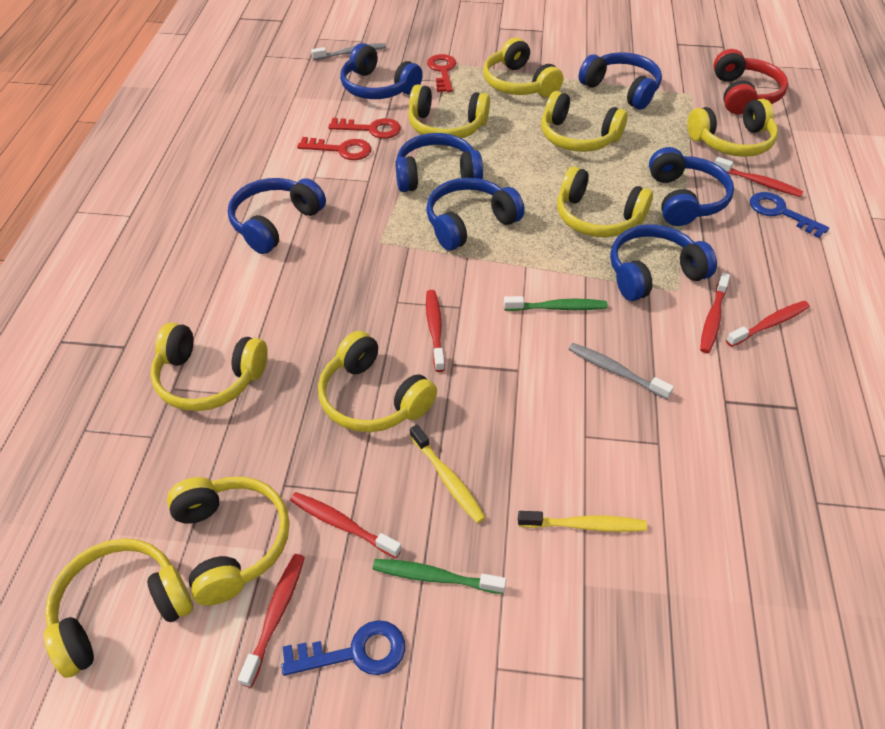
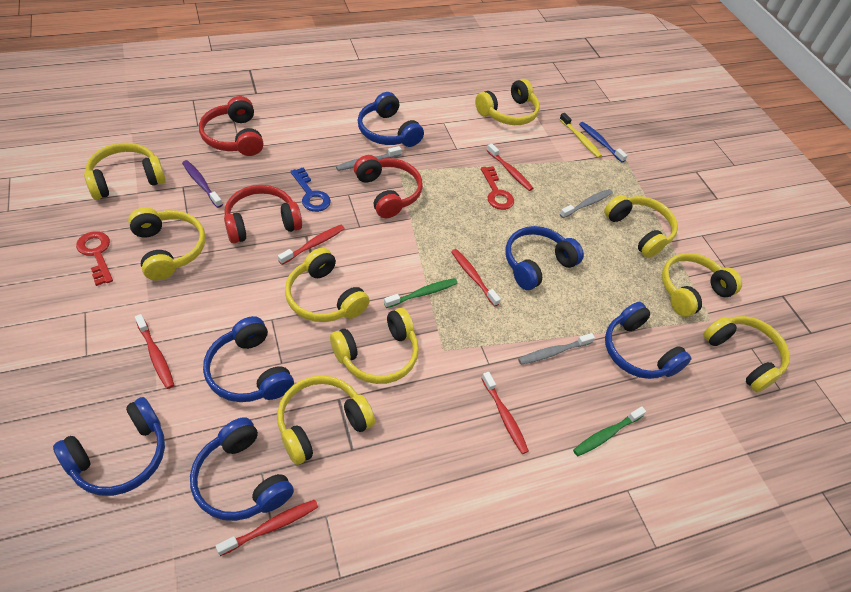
blue headphones: [228,178,326,254] [340,43,423,99] [396,133,483,192] [426,178,525,250] [579,52,662,110] [610,225,717,301] [649,147,734,226] = 7 -> [53,397,165,496] [190,417,294,521] [203,316,294,402] [358,92,424,147] [505,226,584,290] [605,302,692,379] = 6
blue key: [281,620,405,676] [750,192,829,238] = 2 -> [290,168,331,212] = 1
blue toothbrush: none = 0 -> [579,122,628,163] = 1
grey toothbrush: [311,43,386,60] [569,343,674,399] = 2 -> [336,146,402,171] [518,333,595,365] [560,189,613,218] = 3
purple toothbrush: none = 0 -> [182,160,223,208] = 1
red headphones: [713,49,788,114] = 1 -> [199,96,264,156] [224,185,302,244] [354,155,423,218] = 3
red key: [297,137,371,160] [328,118,401,139] [427,54,456,92] = 3 -> [76,231,113,286] [481,166,514,210] = 2
yellow toothbrush: [410,425,486,523] [518,511,647,532] = 2 -> [559,113,602,158] = 1

